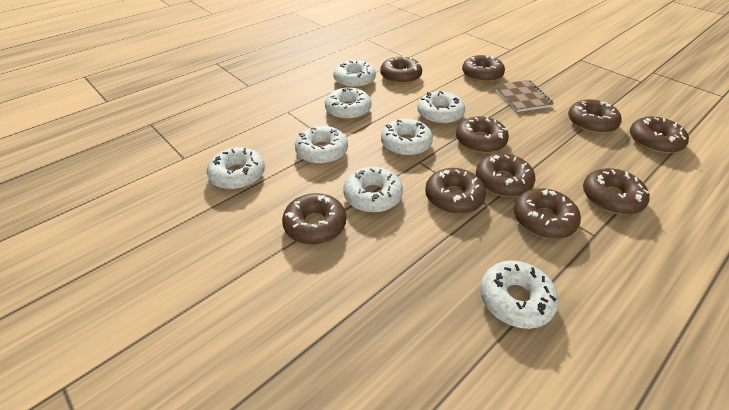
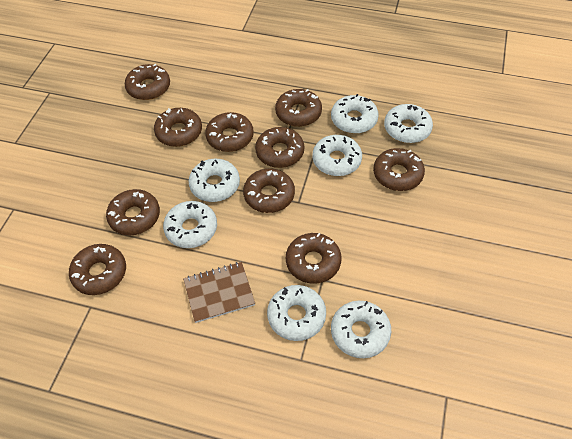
white donut: [207,147,265,190] [295,126,348,164] [325,87,372,120] [333,60,376,88] [343,167,403,213] [381,119,433,156] [417,91,465,124] [480,261,559,329] = 8 -> [163,201,217,248] [189,159,240,202] [267,285,326,341] [312,135,362,176] [331,94,379,134] [331,301,391,358] [384,104,433,143] = 7

